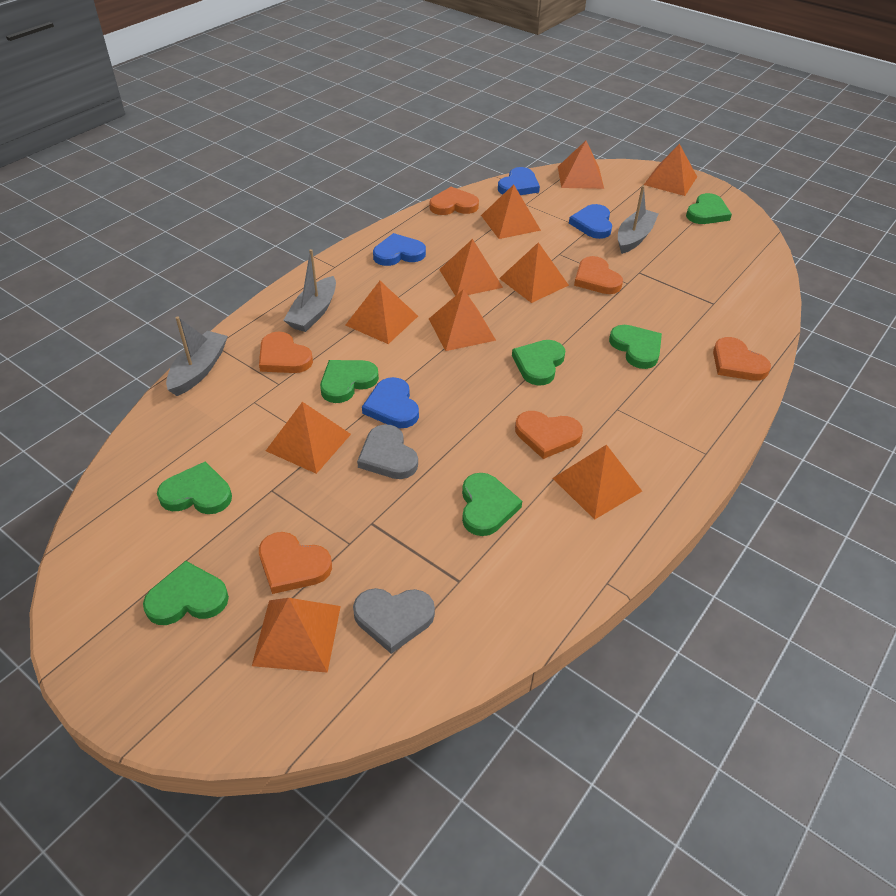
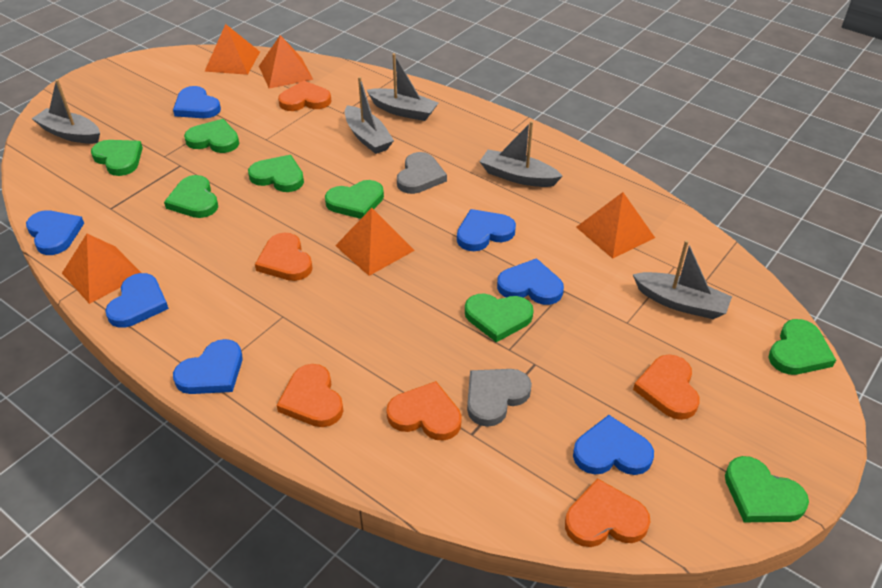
blue heart: [362,377,419,428] [373,233,426,266] [498,167,540,195] [569,204,612,239] = 4 -> [26,210,84,255] [105,273,169,328] [173,86,221,118] [173,339,242,394] [457,209,516,251] [497,258,564,305] [573,415,654,475] = 7
green heart: [143,561,229,625] [157,461,232,514] [320,360,379,403] [462,473,522,536] [512,340,566,386] [609,325,662,369] [686,193,732,224] = 7 -> [91,140,143,176] [164,175,218,218] [184,119,239,153] [248,155,304,192] [325,180,384,219] [465,293,534,342] [725,456,809,522] [768,319,836,375] = 8
grey boat: [166,316,228,396] [284,249,336,332] [618,185,659,254] = 3 -> [32,79,100,144] [345,77,394,154] [367,53,438,121] [479,121,563,187] [633,240,732,319] = 5
orange pyramid: [252,598,341,673] [266,402,351,474] [345,281,418,344] [429,289,496,351] [439,239,503,296] [481,185,541,239] [499,242,569,303] [553,444,642,520] [558,141,604,189] [644,144,697,196] = 10 -> [62,234,141,304] [204,24,260,75] [259,35,313,89] [335,208,415,276] [576,192,655,259] = 5

